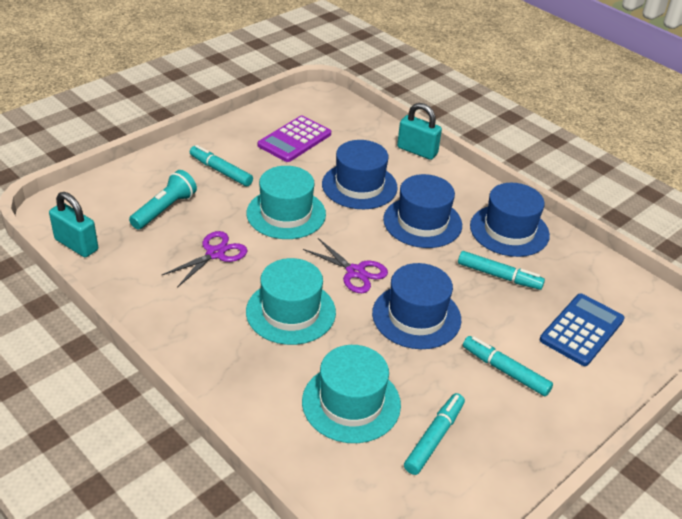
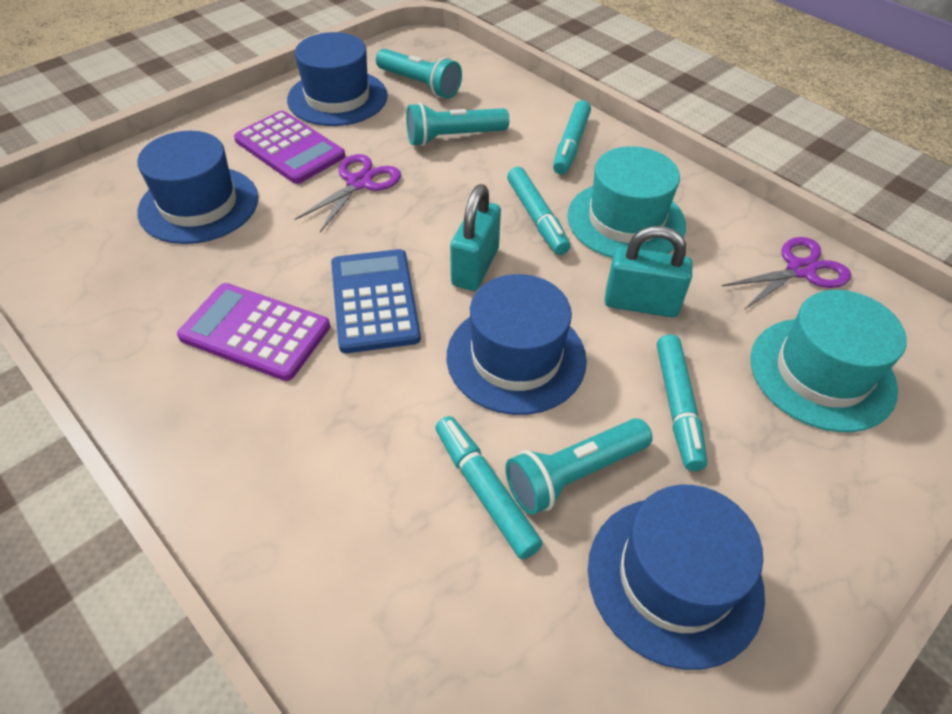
purple calculator: [258,116,331,162] = 1 -> [177,283,330,381] [234,111,346,184] = 2
turquoise flashlight: [129,170,197,229] = 1 -> [376,49,462,99] [406,102,509,146] [505,418,653,515] = 3
turquoise hat: [246,166,326,239] [246,258,336,345] [302,345,401,443] = 3 -> [567,146,686,258] [750,290,907,432] = 2

